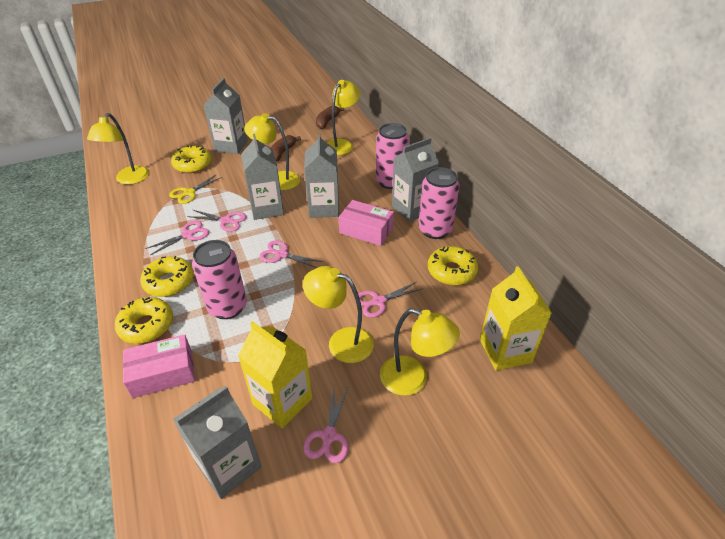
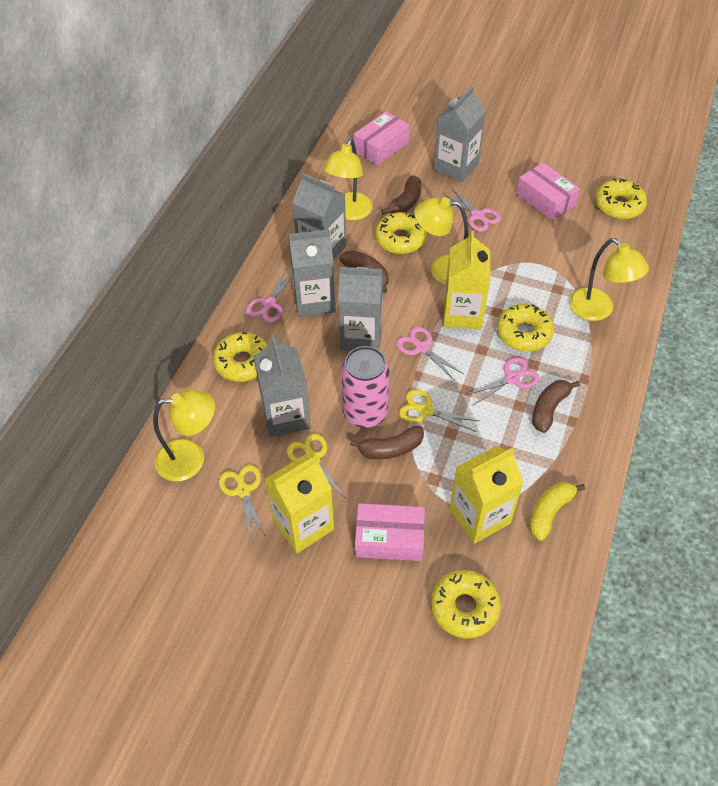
brown banana: [271,135,301,161] [316,106,344,129] = 2 -> [340,250,388,293] [350,426,424,459] [381,175,421,215] [532,380,580,433] = 4
pink box: [123,334,195,398] [339,200,394,246] = 2 -> [354,111,410,166] [355,503,425,561] [516,162,580,221] = 3
pink can: [192,240,247,319] [376,123,409,189] [418,167,460,239] = 3 -> [341,346,390,428] = 1
pink scissors: [145,221,209,255] [187,210,246,232] [259,241,323,268] [303,384,348,463] [355,282,422,318] = 5 -> [246,268,292,323] [396,326,464,381] [443,187,501,232] [466,357,540,405] = 4
yellow banana: none = 0 -> [529,482,585,541] = 1
yellow carton: [238,321,312,429] [480,266,552,371] = 2 -> [264,455,334,553] [443,231,490,329] [450,446,524,544] = 3
yellow donut: [115,297,173,344] [140,256,194,297] [171,145,212,173] [428,246,478,285] = 4 -> [213,332,268,382] [375,211,427,254] [431,570,501,638] [497,304,554,352] [595,178,647,219] = 5
yellow lamp: [87,113,149,185] [244,113,300,190] [303,266,374,363] [327,80,360,155] [380,308,460,396] = 5 -> [153,389,215,481] [323,138,373,220] [414,197,469,285] [569,238,649,321] = 4
yellow scissors: [169,174,222,204] = 1 -> [219,465,265,540] [287,433,346,504] [399,390,479,432] = 3

